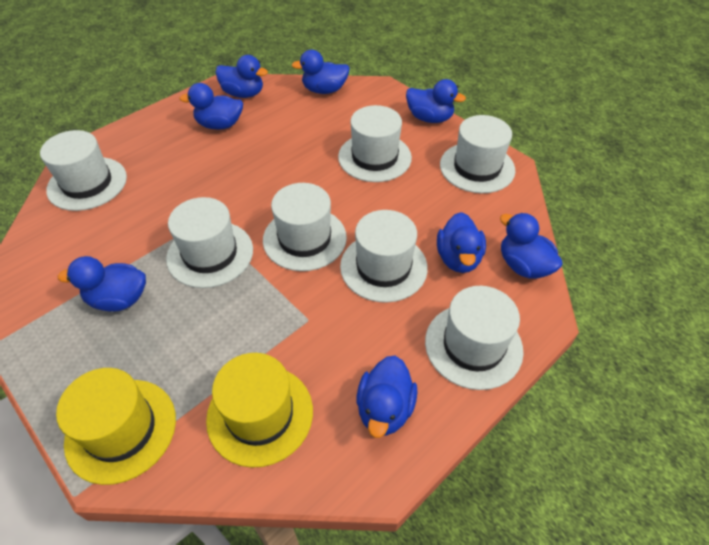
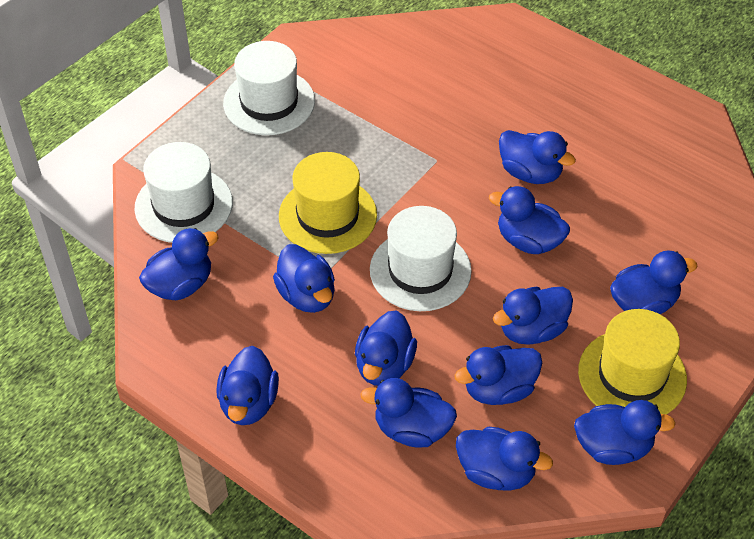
blue duck: [58,256,146,312] [179,83,243,130] [215,55,268,98] [292,50,350,94] [356,356,417,438] [406,79,466,123] [437,212,486,273] [500,213,563,279] = 8 -> [139,228,219,300] [217,346,279,425] [273,244,335,313] [355,310,417,386] [360,378,457,448] [455,345,542,405] [456,427,553,491] [489,186,570,254] [493,287,573,345] [499,130,576,184] [574,400,676,465] [610,250,698,314] = 12
white hat: [40,130,127,211] [166,197,253,288] [263,183,347,271] [338,105,412,182] [340,210,428,303] [425,286,524,390] [440,115,515,193] = 7 -> [134,142,233,243] [223,41,315,135] [370,206,472,311] = 3

